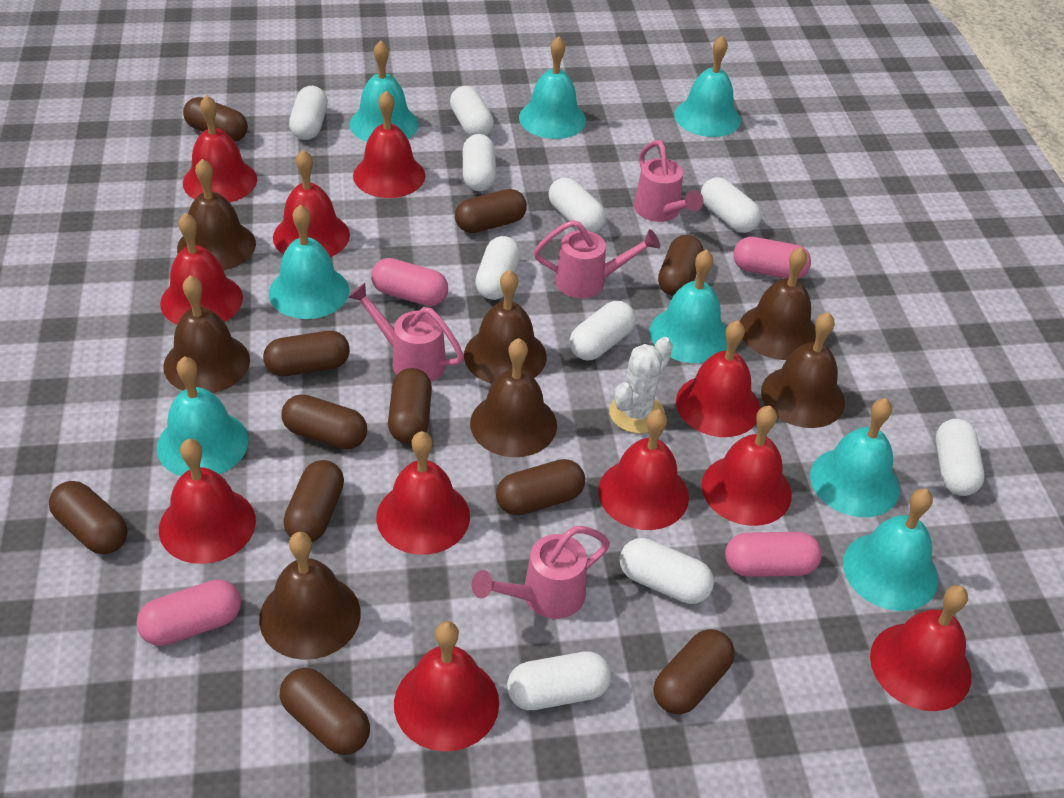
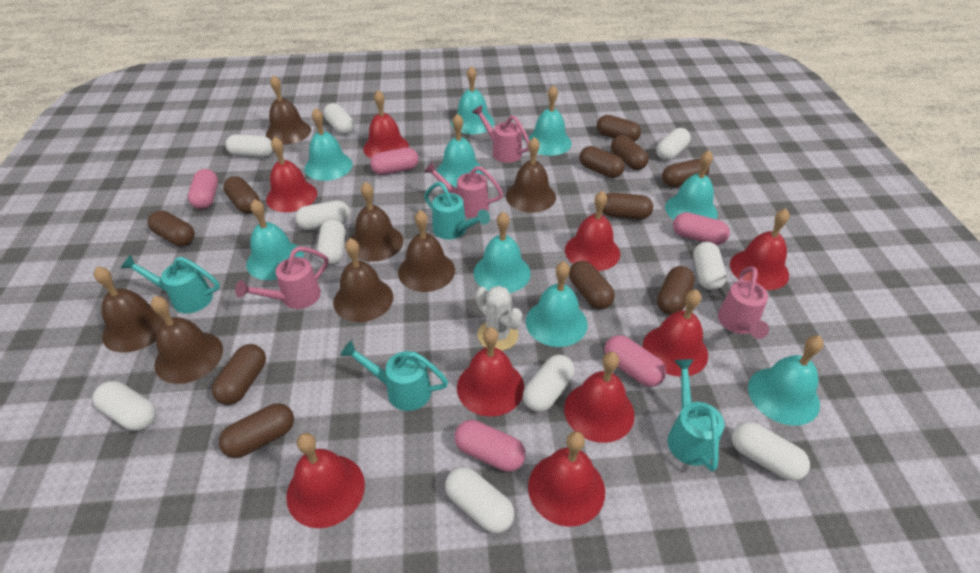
pink capsule: [137,579,241,646] [371,258,448,306] [725,532,822,577] [733,237,811,279] = 4 -> [188,169,218,209] [370,148,419,175] [455,420,525,472] [604,335,666,387] [673,212,730,245] = 5
red bell: [159,439,256,564] [160,213,243,325] [183,95,257,202] [273,150,350,257] [353,91,425,198] [376,431,470,555] [394,621,499,752] [598,409,689,530] [676,320,761,437] [702,406,792,526] [870,585,971,711] = 11 -> [266,137,317,212] [286,433,365,528] [363,90,409,158] [457,327,525,417] [528,431,605,527] [564,352,635,443] [565,191,620,271] [643,289,708,377] [730,208,790,290] = 9
turquoise bell: [156,356,248,476] [269,205,349,319] [350,40,419,142] [519,36,586,139] [650,249,727,363] [674,36,741,137] [810,398,900,517] [843,489,938,611] = 8 -> [246,199,304,280] [305,108,353,181] [437,113,484,187] [451,66,494,134] [474,212,531,293] [526,85,572,156] [526,261,587,347] [665,150,718,220] [748,336,824,426] = 9
turquoise watering can: none = 0 -> [120,255,220,313] [340,340,448,411] [424,182,490,240] [667,359,724,471] = 4

